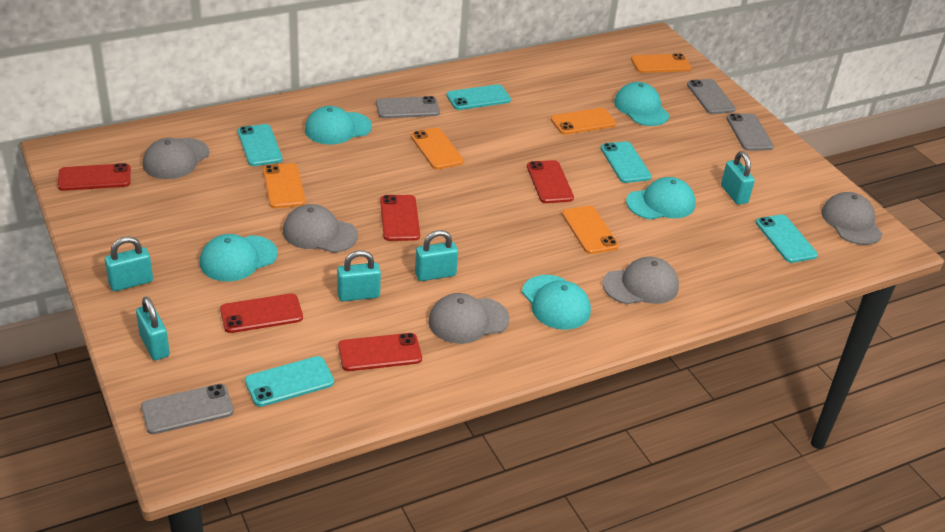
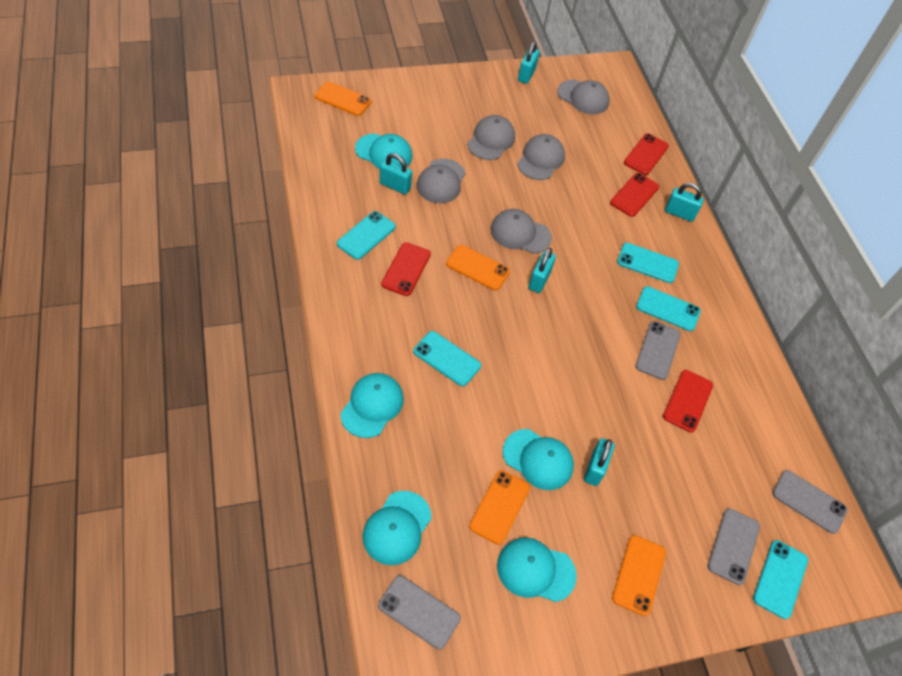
orange phone: [263,163,306,208] [411,128,464,170] [551,108,616,135] [562,206,619,254] [631,53,691,73] = 5 -> [315,81,371,116] [446,245,510,290] [469,470,530,545] [612,535,666,616] = 4
red phone: [58,163,131,191] [220,294,303,333] [338,333,422,371] [380,195,420,241] [527,160,574,203] = 5 -> [381,242,431,296] [610,173,659,217] [624,134,669,175] [663,370,713,433] = 4

